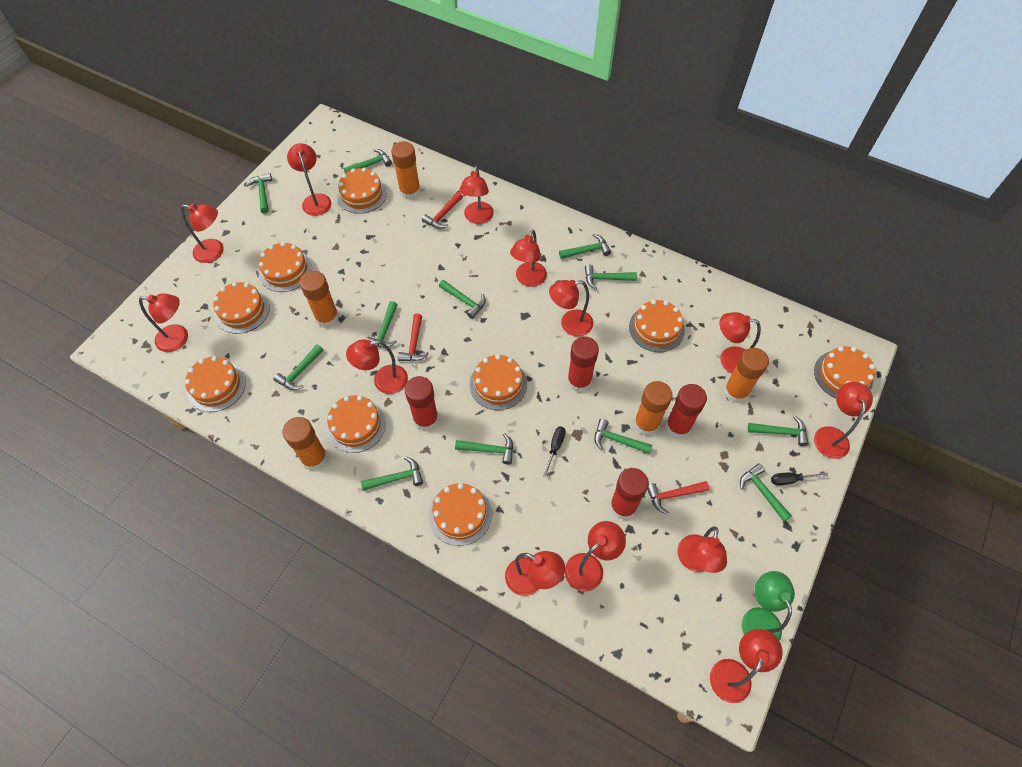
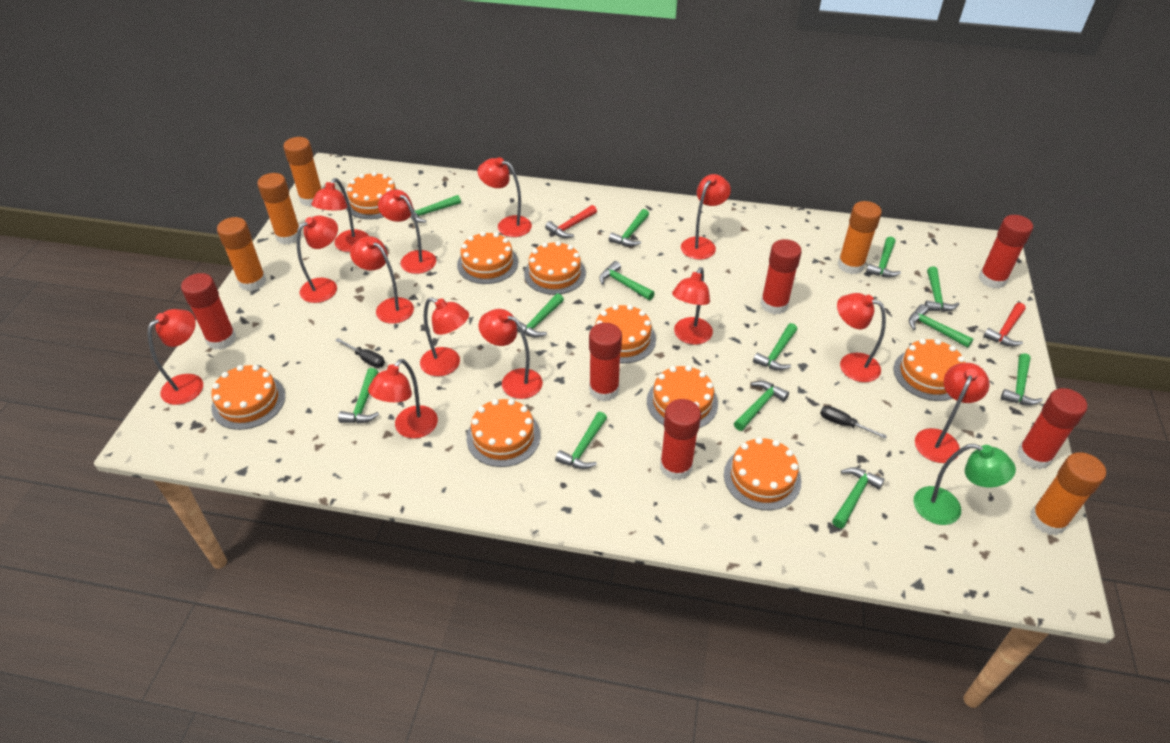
green hammer: [246,173,272,214] [273,344,323,390] [343,149,392,173] [361,457,423,491] [366,301,398,348] [439,280,486,319] [455,433,513,465] [559,234,611,259] [585,265,637,290] [594,419,652,454] [740,463,792,522] [748,415,809,446] = 12 -> [338,368,379,423] [410,195,461,223] [517,293,564,338] [555,412,607,469] [599,261,655,300] [609,209,649,247] [734,381,789,431] [753,323,797,371] [832,467,885,528] [866,237,901,278] [909,304,973,348] [925,266,959,312] [1001,353,1043,406] = 13
red glue stick: [405,376,438,431] [567,336,599,392] [610,468,649,520] [665,384,707,438] = 4 -> [181,273,236,350] [589,323,622,401] [660,399,701,480] [760,239,802,314] [979,215,1033,288] [1017,388,1087,469] = 6
red hammer: [398,314,429,361] [422,192,463,229] [647,481,709,514] = 3 -> [545,205,597,238] [983,303,1026,347] = 2

